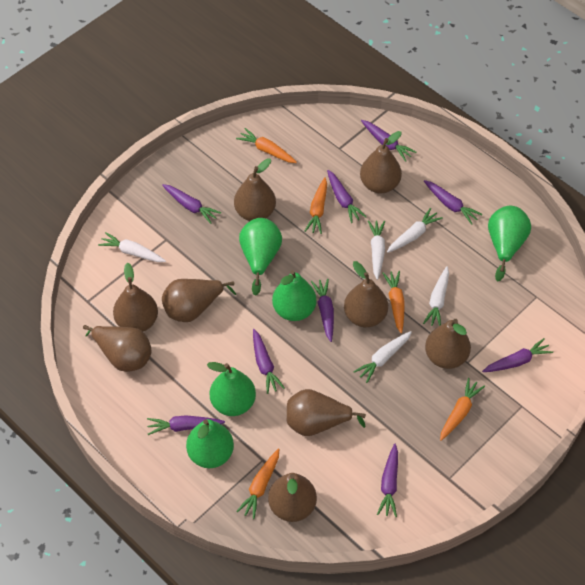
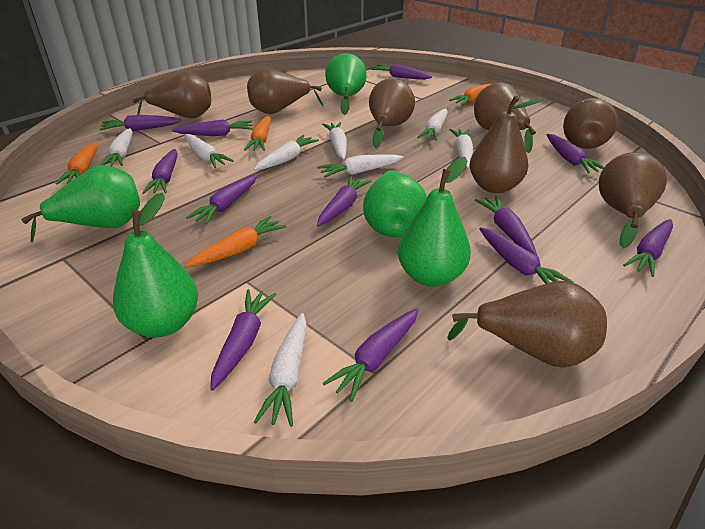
brown pear: [83,325,152,372] [113,262,158,331] [162,279,236,322] [234,158,276,221] [268,473,317,522] [287,389,366,436] [344,261,388,327] [360,131,402,194] [425,319,471,369] = 9 -> [133,71,211,118] [247,68,323,114] [369,79,415,148] [447,281,607,368] [470,96,543,193] [474,83,536,153] [563,98,618,149] [599,152,667,248] = 8
orange carrot: [236,128,297,163] [236,449,279,519] [305,177,327,234] [382,271,405,334] [440,378,485,441] = 5 -> [56,142,98,185] [185,216,286,267] [244,116,271,151] [449,83,493,105] = 4
purple carrot: [147,415,225,435] [162,184,221,224] [253,329,285,394] [311,279,334,342] [327,170,366,223] [361,120,416,162] [377,444,398,517] [424,180,482,225] [482,338,553,372] = 9 -> [100,115,182,131] [142,149,178,194] [172,119,253,136] [186,175,257,225] [210,289,277,390] [317,176,372,227] [323,309,418,402] [371,64,432,79] [475,196,537,256] [479,227,574,284] [546,134,604,174] [623,219,673,277] = 12
white carrot: [98,232,166,262] [353,331,412,383] [368,220,385,280] [387,208,443,253] [423,266,449,326] = 5 -> [101,128,133,167] [185,134,234,168] [254,135,319,170] [254,313,307,427] [317,154,404,178] [322,122,347,160] [417,109,448,141] [450,129,473,168] = 8

